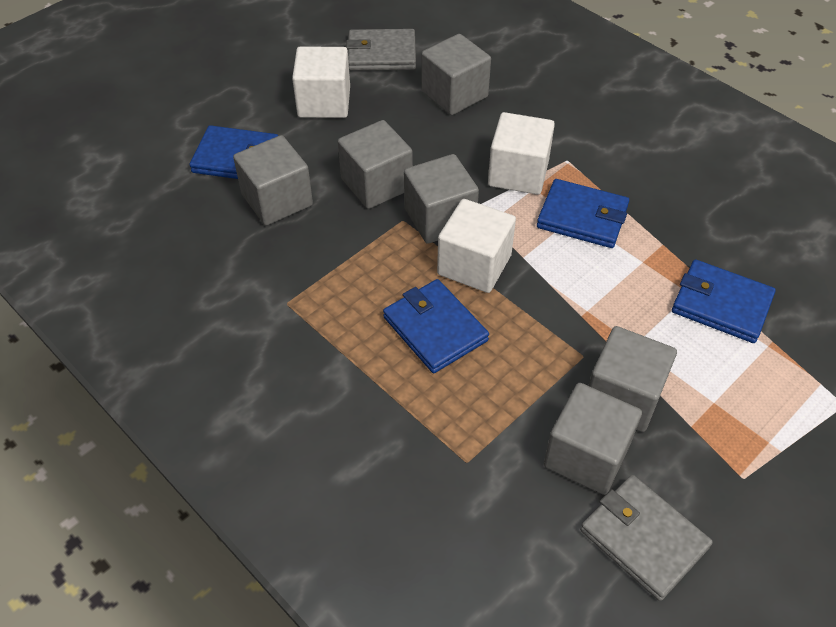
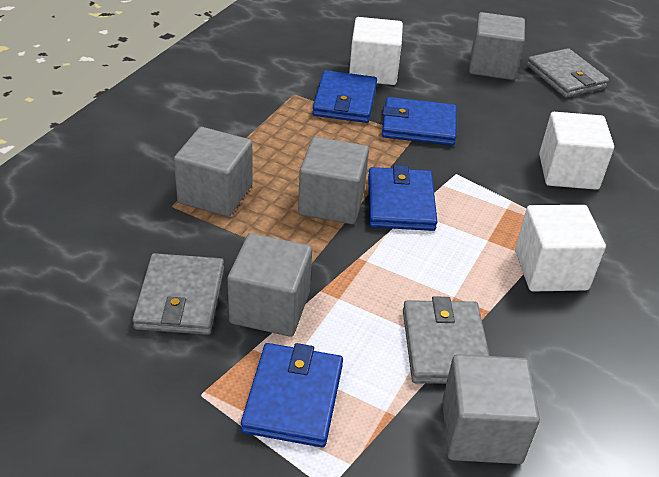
grey cube: [233,135,313,225] [338,120,413,209] [404,154,479,244] [421,34,491,115] [544,383,642,495] [588,326,677,432] = 6 -> [174,127,253,217] [228,233,312,337] [298,137,369,224] [442,354,540,464] [469,12,525,80] = 5
grey wallet: [346,29,416,71] [580,475,713,601] = 2 -> [132,253,224,335] [403,297,490,384] [527,48,609,98] = 3

